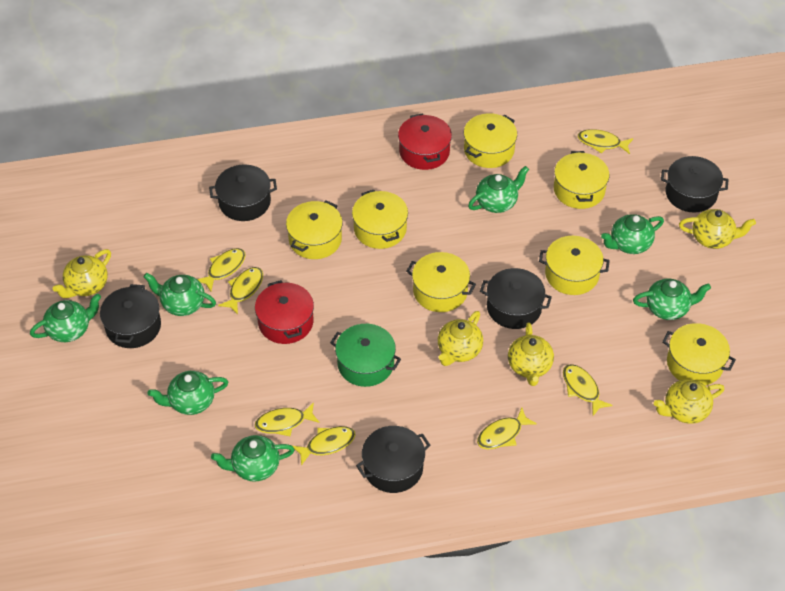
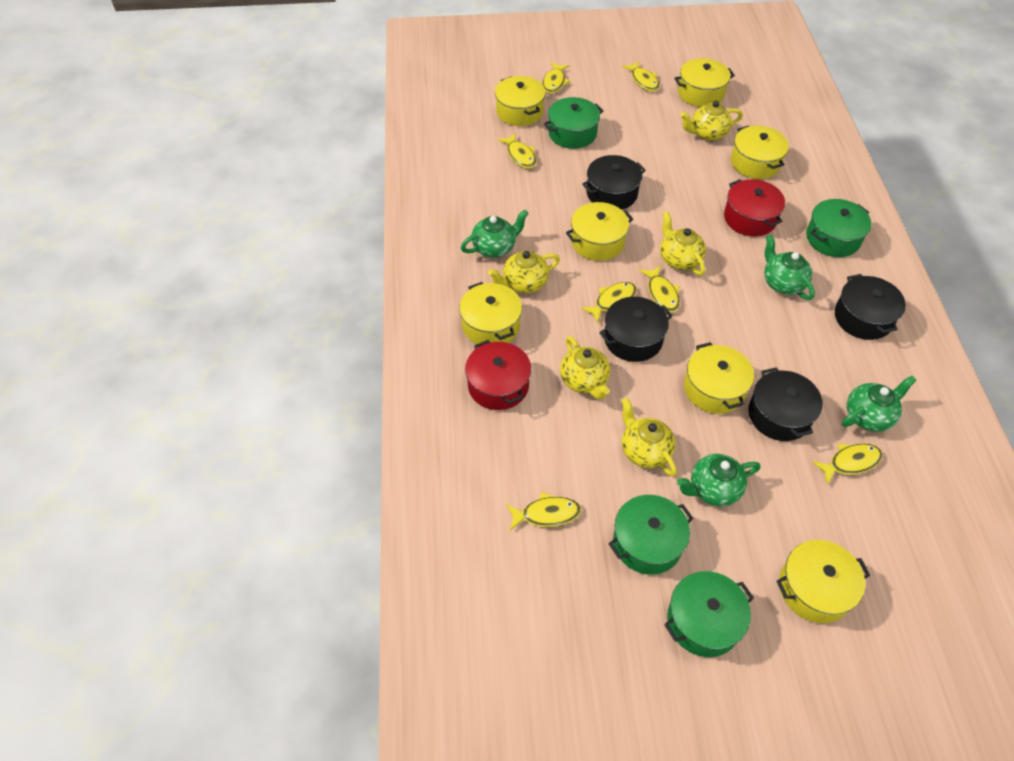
black pot: [100,284,161,348] [209,164,277,221] [356,426,430,493] [480,268,552,329] [661,156,729,213] = 5 -> [582,155,646,210] [599,297,672,362] [748,367,823,441] [835,274,906,340] = 4
green pot: [330,324,401,387] = 1 -> [544,97,603,149] [609,495,694,575] [664,571,754,657] [806,199,871,257] = 4
green teapot: [30,294,101,342] [143,273,216,316] [148,371,228,415] [211,435,295,482] [468,166,529,213] [601,214,664,254] [633,279,711,320] = 7 -> [461,210,529,258] [677,454,760,506] [764,235,815,300] [842,375,916,432] = 4

